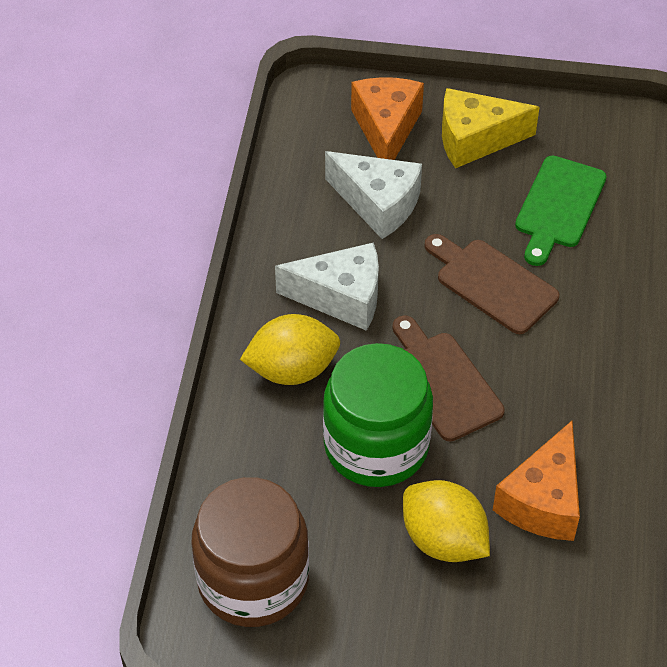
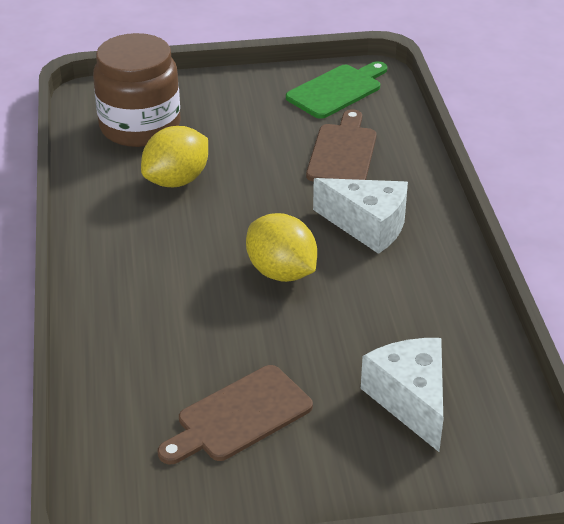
green jar: [323,343,433,487] = 1 -> none = 0
orange cheese: [351,77,424,160] [493,421,580,541] = 2 -> none = 0
yellow cheese: [442,88,540,168] = 1 -> none = 0

